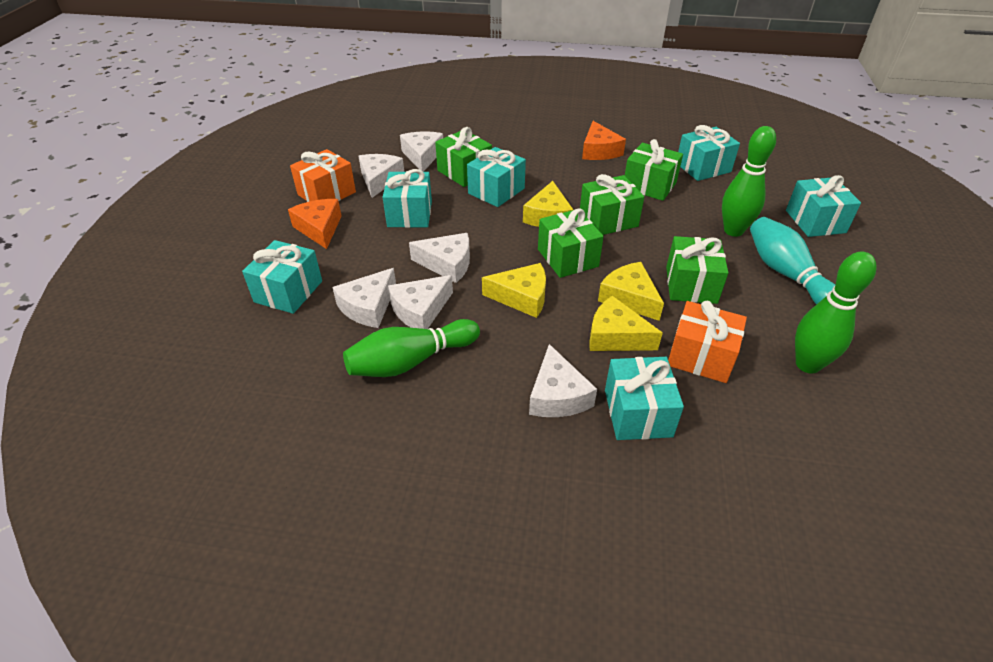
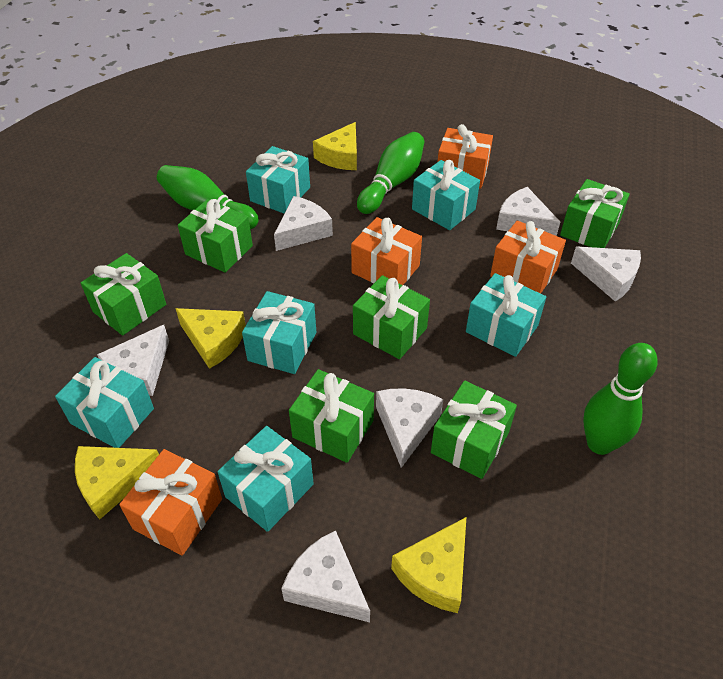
green gift: [435,127,492,187] [538,208,604,278] [580,174,644,235] [625,139,683,201] [666,236,728,304] = 5 -> [81,253,166,336] [178,199,253,273] [289,369,374,463] [353,275,430,359] [431,380,517,479] [560,179,630,248] = 6
orange cheese: [288,199,342,249] [582,121,626,160] = 2 -> none = 0
orange gift: [290,149,356,202] [668,301,747,383] = 2 -> [119,449,222,556] [351,217,422,285] [438,124,493,189] [490,220,566,293] = 4
turquoise bowling pin: [750,217,835,305] = 1 -> none = 0

